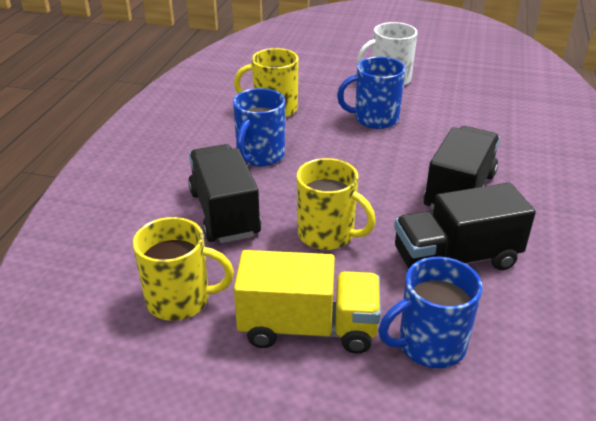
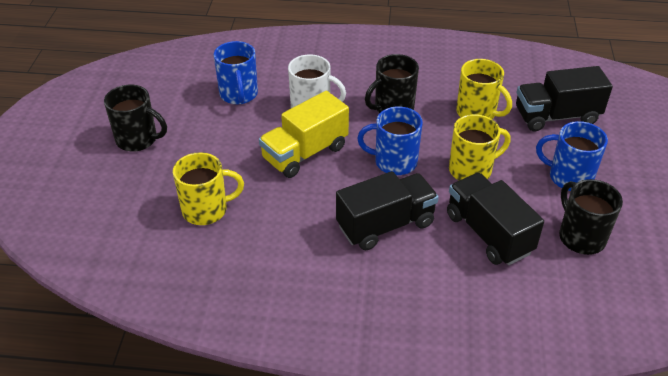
black mug: none = 0 -> [104,85,167,152] [365,54,419,113] [559,179,623,255] = 3

